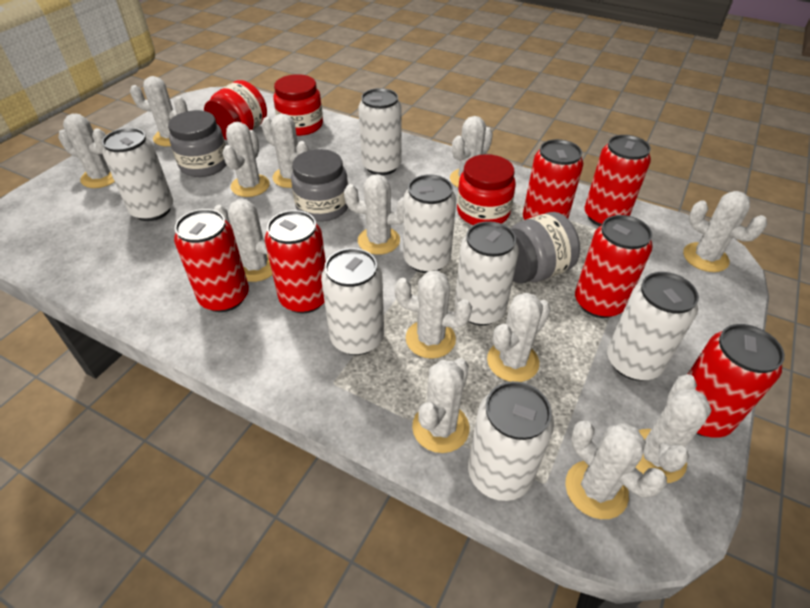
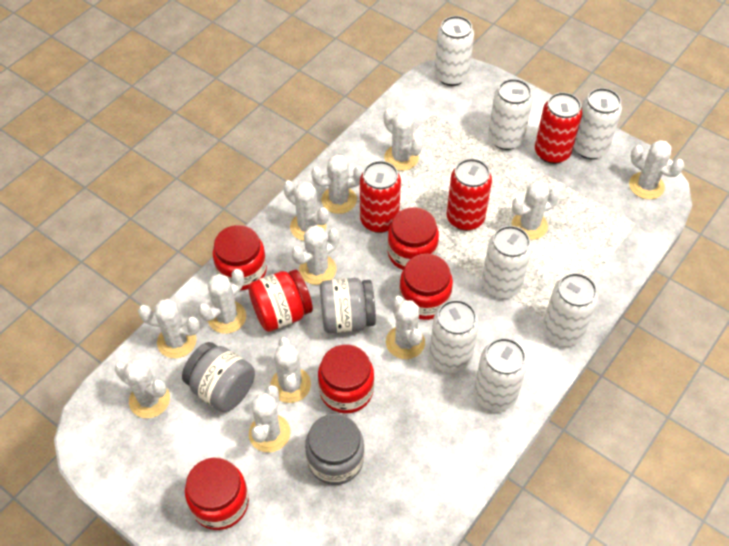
red can: [174,209,249,312] [265,210,326,313] [523,139,583,220] [575,215,653,318] [585,135,651,226] [688,324,785,438] = 6 -> [360,161,401,233] [447,159,492,231] [535,92,582,164] = 3
red jar: [204,80,267,140] [274,74,323,136] [457,154,516,225] = 3 -> [185,458,249,530] [213,225,267,290] [248,269,313,332] [318,344,374,414] [387,207,439,270] [399,254,453,320] = 6
white cactus: [58,114,115,188] [130,76,188,146] [214,199,273,282] [223,122,270,197] [261,113,309,188] [344,174,404,255] [394,270,472,359] [412,358,470,453] [450,116,493,187] [487,292,551,382] [565,421,667,519] [635,374,712,483] [683,191,767,272] = 13 -> [115,359,170,418] [138,299,200,358] [198,269,246,334] [249,385,291,452] [270,337,311,403] [283,180,329,241] [292,225,339,285] [311,155,364,214] [384,109,422,171] [386,296,425,359] [512,181,560,240] [629,140,684,199] = 12

